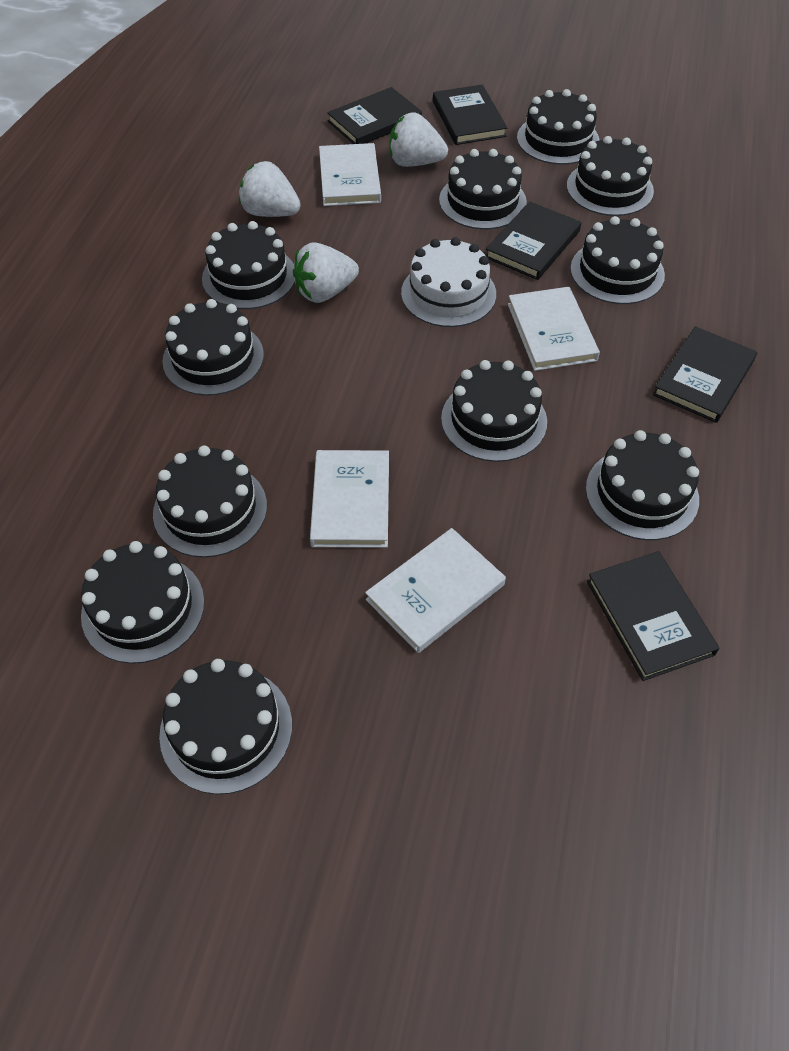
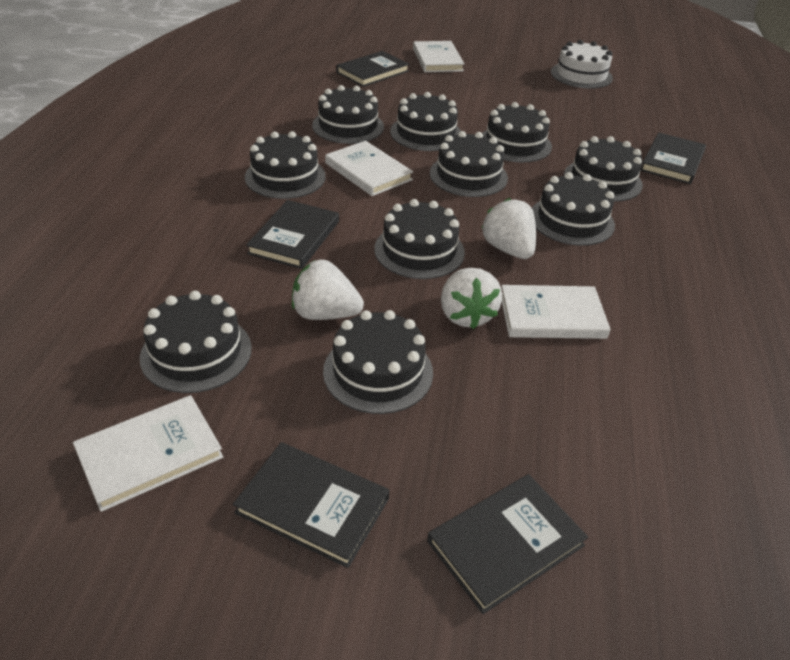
black cake: [81,541,205,664] [153,446,267,558] [159,659,292,794] [162,299,264,396] [202,221,295,309] [439,149,527,229] [441,360,547,462] [517,89,599,165] [567,136,654,216] [570,216,665,304] [586,430,699,540] = 11 -> [140,291,252,393] [245,131,326,199] [312,85,384,144] [323,310,433,414] [374,199,465,279] [390,92,461,151] [430,131,508,197] [482,102,552,162] [532,172,615,246] [564,136,643,202] = 10

